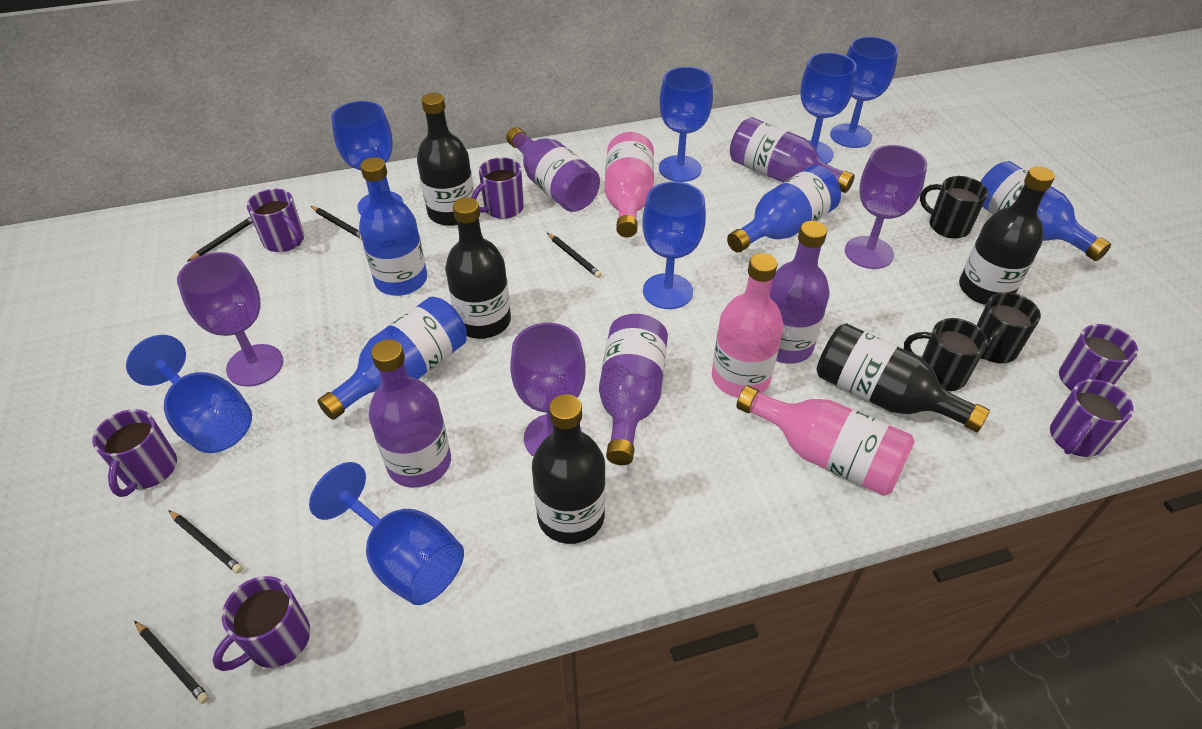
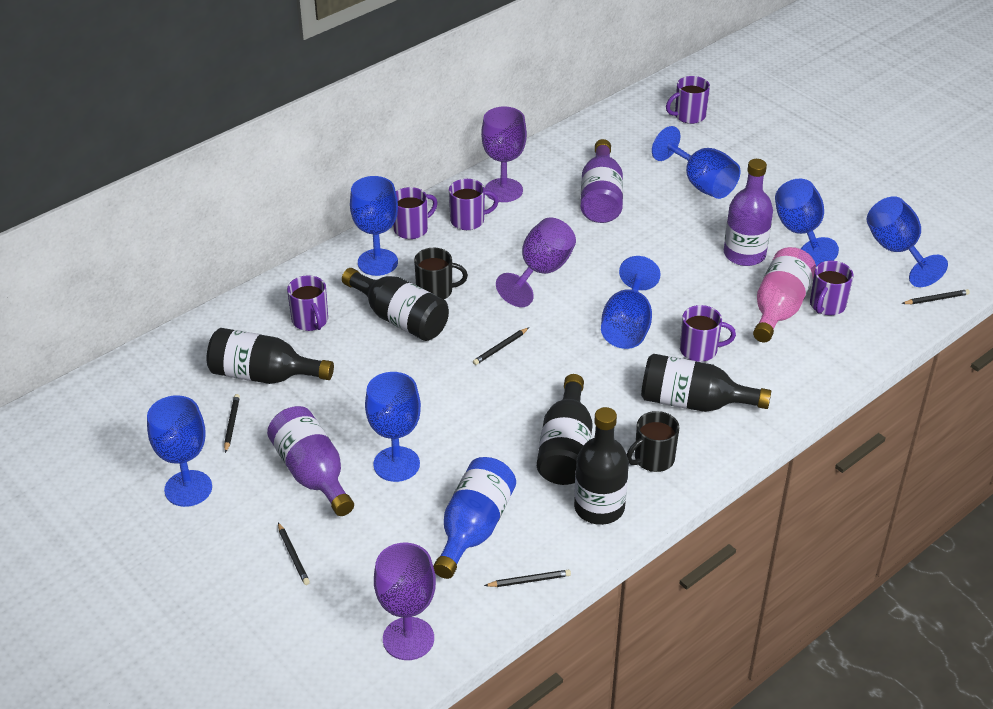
black mug: [904,318,987,391] [920,176,988,239] [976,292,1041,363] = 3 -> [414,248,468,299] [627,411,679,472] = 2
blue bottle: [317,297,467,420] [359,157,427,296] [727,165,841,253] [980,161,1111,261] = 4 -> [433,457,516,579] = 1
pink bottle: [604,132,654,238] [712,253,783,397] [736,385,915,496] = 3 -> [753,247,816,343] = 1
purple bottle: [369,339,451,488] [506,127,600,212] [599,314,668,465] [730,117,855,193] [770,221,829,364] = 5 -> [267,406,354,516] [581,139,623,223] [724,159,773,266] = 3

